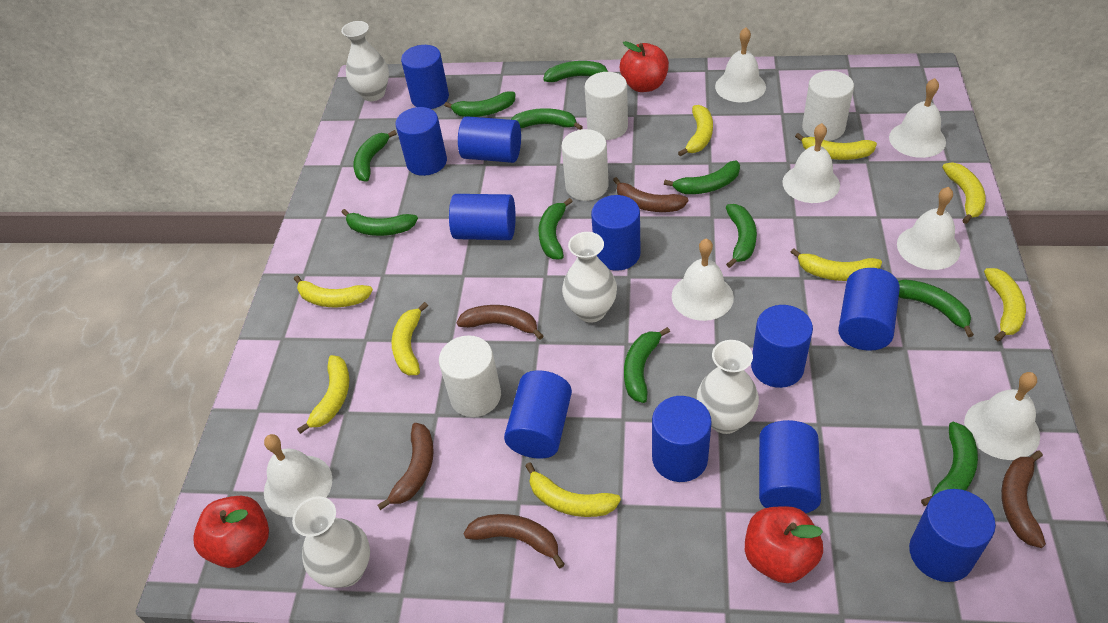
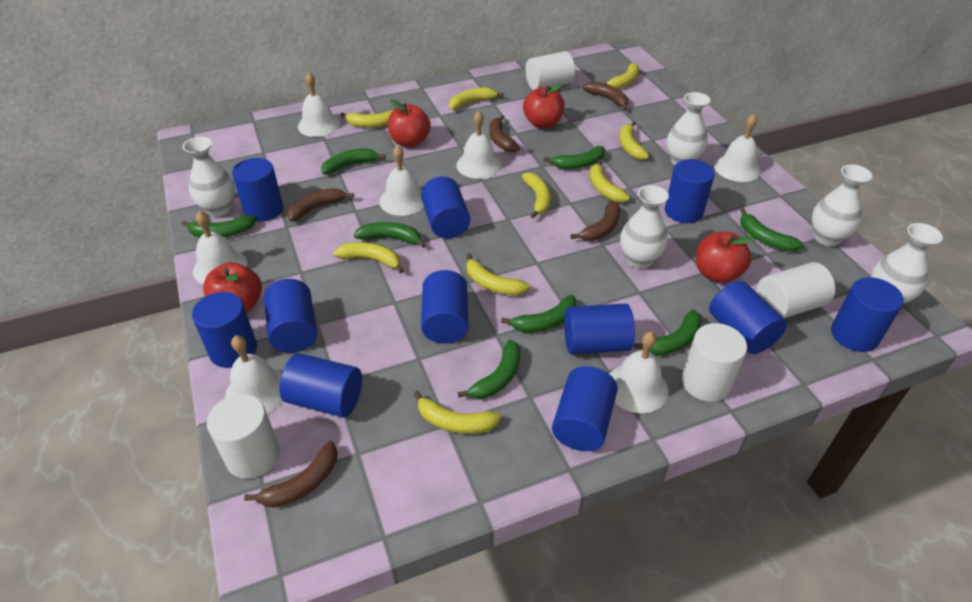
green banana: [341,209,418,236] [353,130,397,181] [444,91,516,117] [511,108,583,130] [539,198,573,259] [543,61,608,82] [624,327,670,403] [664,161,740,194] [726,204,757,268] [898,279,974,337] [921,422,978,506] = 11 -> [182,215,256,237] [321,148,385,175] [354,222,426,248] [458,340,521,399] [501,295,577,332] [544,146,605,169] [634,309,702,355] [740,208,804,252] = 8
red apple: [193,496,269,568] [620,41,669,92] [745,506,823,583] = 3 -> [203,262,262,313] [388,99,431,147] [523,83,565,128] [696,232,755,283] = 4
white vase: [292,497,370,588] [341,21,389,101] [562,232,617,323] [697,340,759,434] = 4 -> [182,137,235,217] [620,185,669,269] [667,92,710,165] [812,164,872,246] [871,223,943,305] = 5

